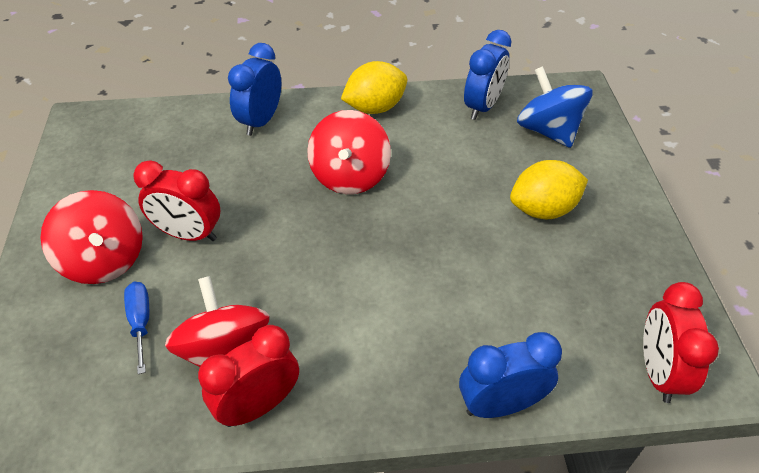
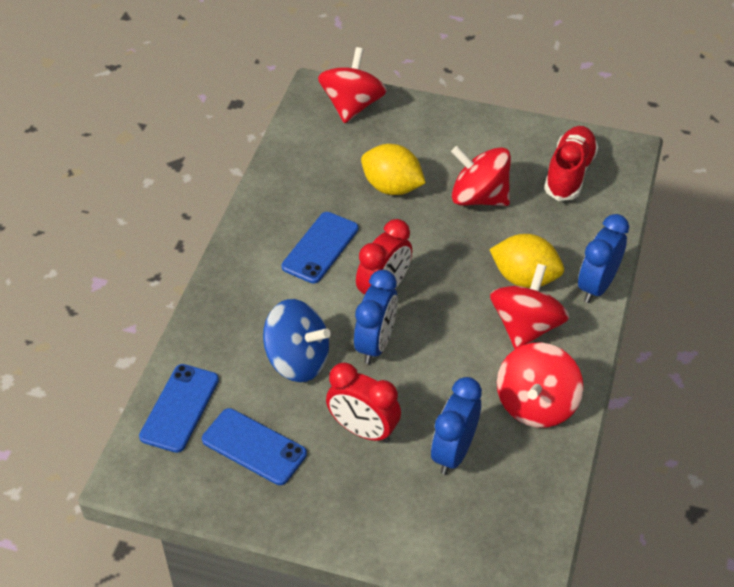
blue phone: none = 0 -> [139,364,219,453] [202,408,307,485] [281,212,358,283] = 3
blue screwdriver: [124,282,149,374] = 1 -> none = 0
red clock: [133,160,220,241] [198,325,299,427] [643,282,719,403] = 3 -> [326,362,401,443] [356,219,412,295] = 2
red shoe: none = 0 -> [544,126,598,201] = 1
red spinning top: [40,190,143,284] [165,276,270,367] [307,110,391,194] = 3 -> [318,47,387,123] [451,146,511,206] [490,264,570,349] [497,342,583,428] = 4

